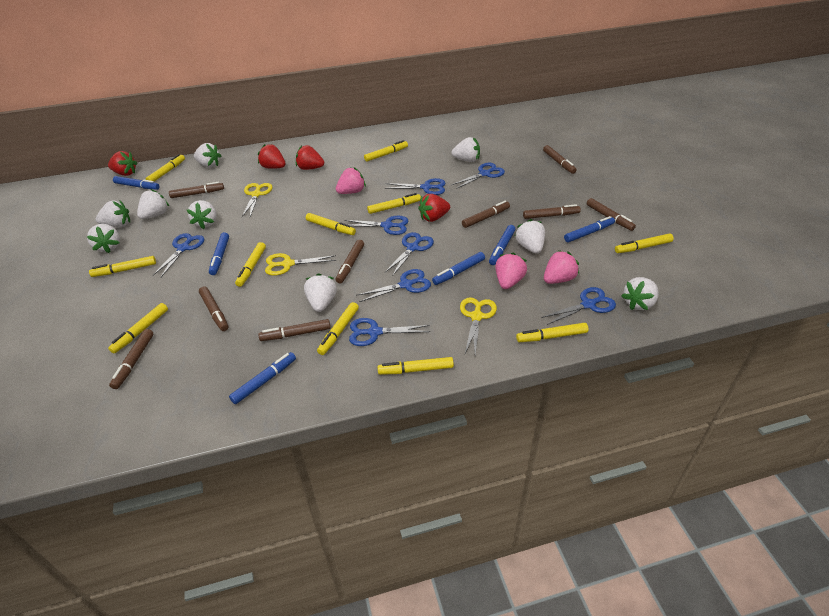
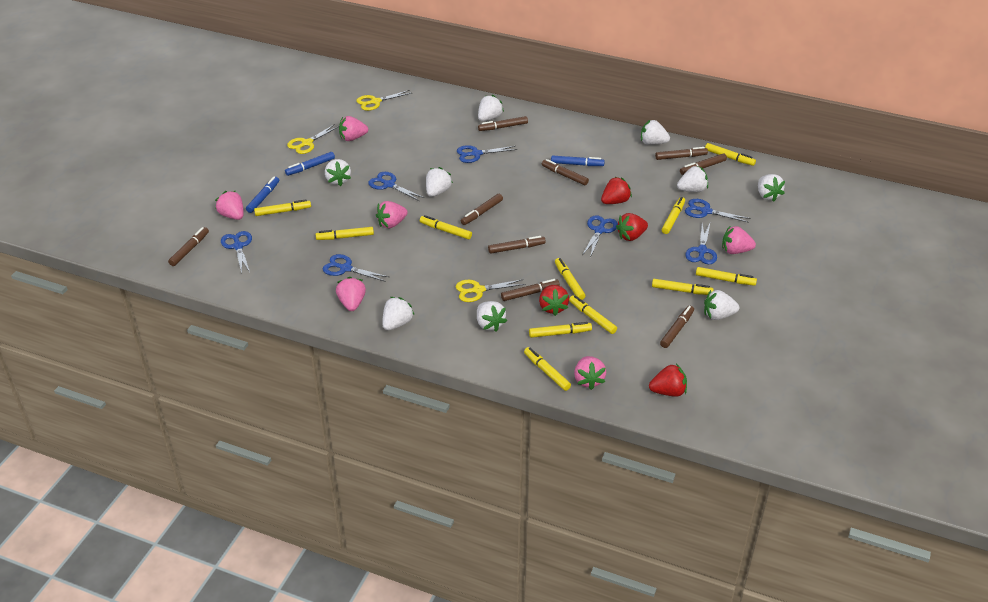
blue marker: [113,176,160,190] [209,232,229,275] [229,352,296,404] [432,252,485,285] [489,225,516,265] [564,216,615,242] = 6 -> [246,177,279,213] [285,152,335,176] [551,155,605,166] = 3
blue scissors: [153,233,204,277] [344,216,409,235] [349,318,430,346] [356,269,431,302] [385,178,446,195] [385,232,434,276] [451,163,505,189] [541,287,616,325] = 8 -> [221,231,252,274] [323,254,389,282] [368,172,425,201] [457,145,517,163] [583,215,618,257] [685,199,751,223] [685,224,717,264] = 7
pink strawberry: [336,167,366,194] [495,253,527,289] [544,250,579,284] = 3 -> [215,191,244,220] [336,277,366,311] [339,116,368,141] [376,201,408,228] [574,356,606,390] [722,226,756,254] = 6

